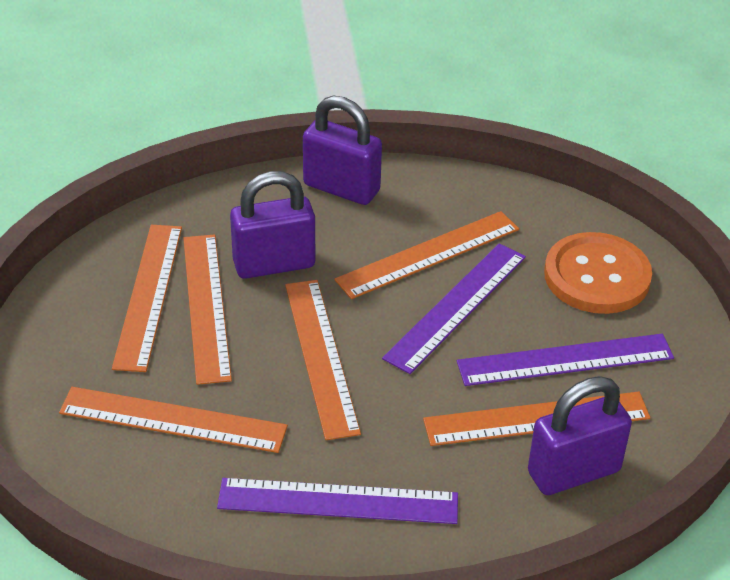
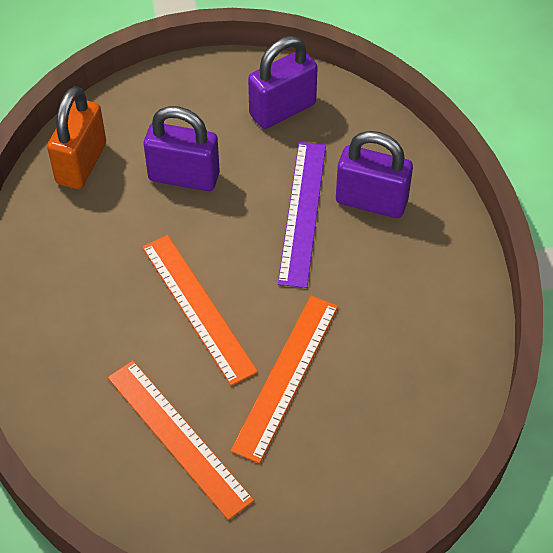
orange button: [544,232,652,314] = 1 -> none = 0
orange padlock: none = 0 -> [47,86,106,189] = 1
orange ruler: [59,387,288,453] [112,225,182,372] [183,234,232,385] [285,280,361,440] [334,211,519,299] [423,392,650,446] = 6 -> [108,360,254,520] [142,235,258,386] [230,296,338,463] = 3
purple ruler: [217,478,458,524] [382,243,526,374] [457,334,674,386] = 3 -> [278,142,326,288] = 1

